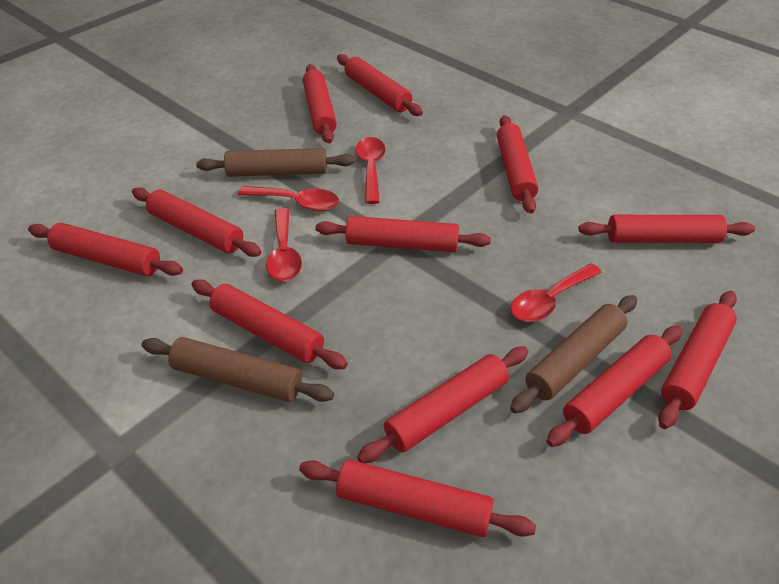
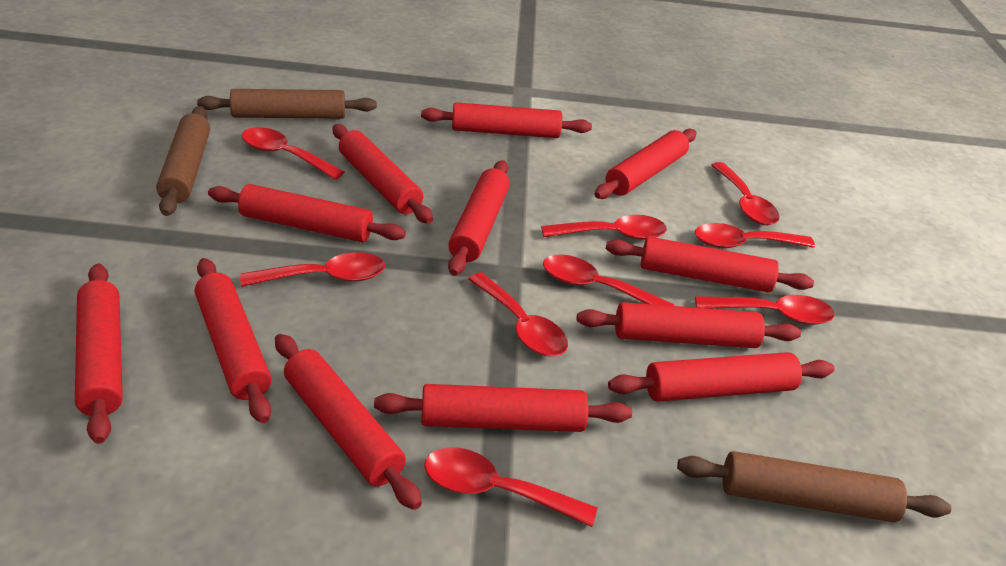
red spoon: [238,186,339,211] [266,208,302,281] [356,137,386,204] [510,263,602,322] = 4 -> [240,252,385,287] [242,127,344,180] [424,447,597,527] [468,272,568,357] [541,215,667,240] [543,255,674,306] [695,223,815,248] [695,295,835,325] [712,162,780,225] = 9

